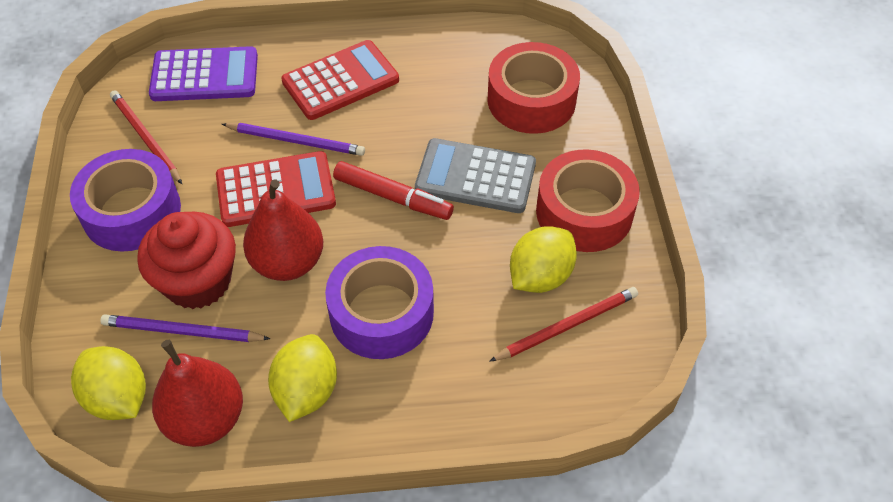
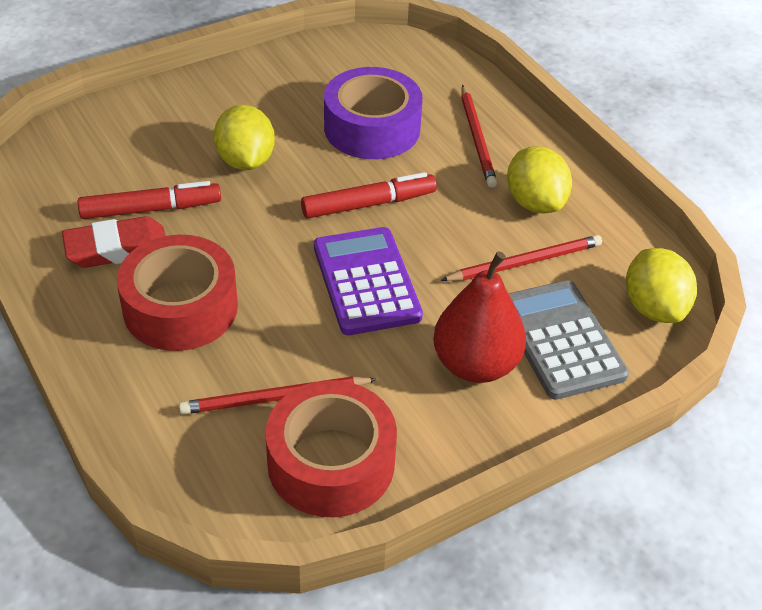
purple pencil: [100,314,270,342] [222,123,365,156] = 2 -> none = 0
purple tape: [70,149,181,252] [325,246,434,359] = 2 -> [324,67,423,159] = 1
red calculator: [216,151,336,227] [281,40,399,120] = 2 -> none = 0
red cupcake: [137,212,236,309] = 1 -> none = 0
red eraser: none = 0 -> [62,216,166,268] = 1
red marker: [333,161,454,220] = 1 -> [78,181,221,219] [301,172,437,218] = 2
red pear: [152,340,243,447] [243,179,323,281] = 2 -> [433,251,526,383] = 1
red pencil: [110,90,182,184] [489,287,638,362] = 2 -> [179,376,377,414] [440,235,602,281] [461,85,497,188] = 3

